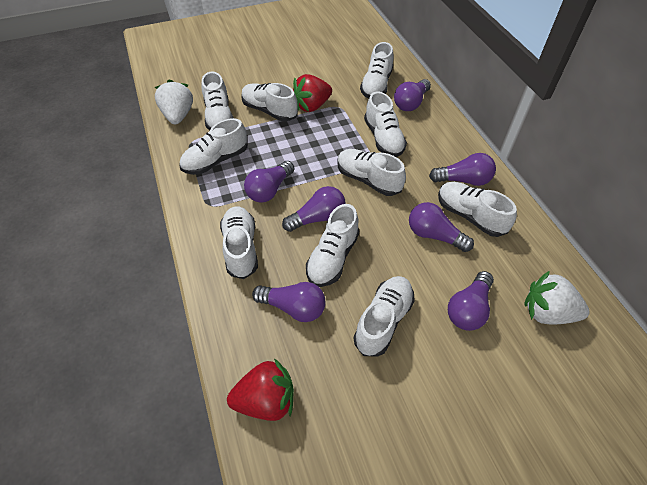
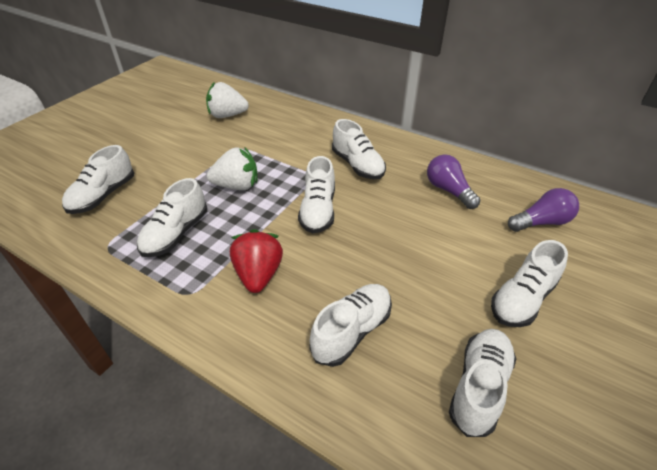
purple light bulb: [244,161,294,203] [252,282,326,322] [282,186,346,232] [394,79,431,111] [409,202,474,252] [429,153,496,186] [448,271,494,331] = 7 -> [427,154,480,209] [508,188,579,232] = 2
red strawberry: [227,358,294,421] [293,74,332,112] = 2 -> [230,229,283,293] = 1
white shoe: [180,118,247,175] [202,72,234,131] [220,206,258,279] [241,83,298,121] [306,204,359,287] [337,149,406,196] [354,276,415,357] [360,42,394,99] [364,92,407,157] [438,182,517,237] = 10 -> [62,145,134,214] [137,178,207,257] [298,156,335,233] [309,284,392,367] [332,119,386,179] [449,329,516,437] [491,240,568,327] = 7

